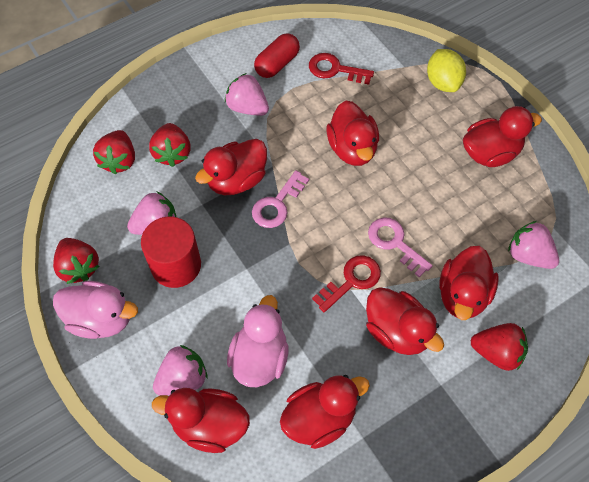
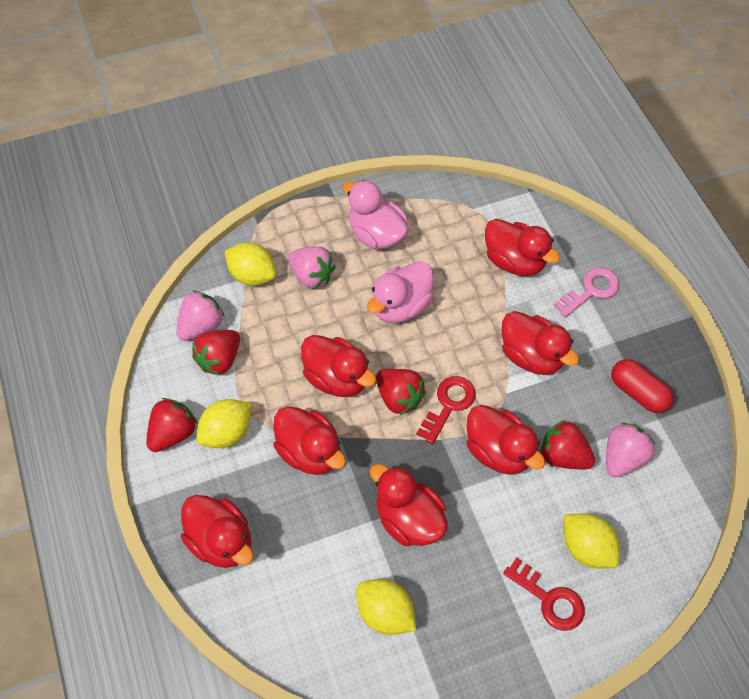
pink key: [252,170,309,228] [368,217,433,277] = 2 -> [554,268,620,318] = 1
pink strawberry: [127,191,176,235] [153,345,208,395] [225,73,269,116] [508,221,559,269] = 4 -> [176,290,225,341] [288,246,336,289] [606,423,655,478] = 3
red cylinder: [141,217,201,288] = 1 -> none = 0
yellow lemon: [427,49,466,92] = 1 -> [197,399,252,448] [225,242,276,286] [356,579,416,635] [564,513,620,569] = 4

